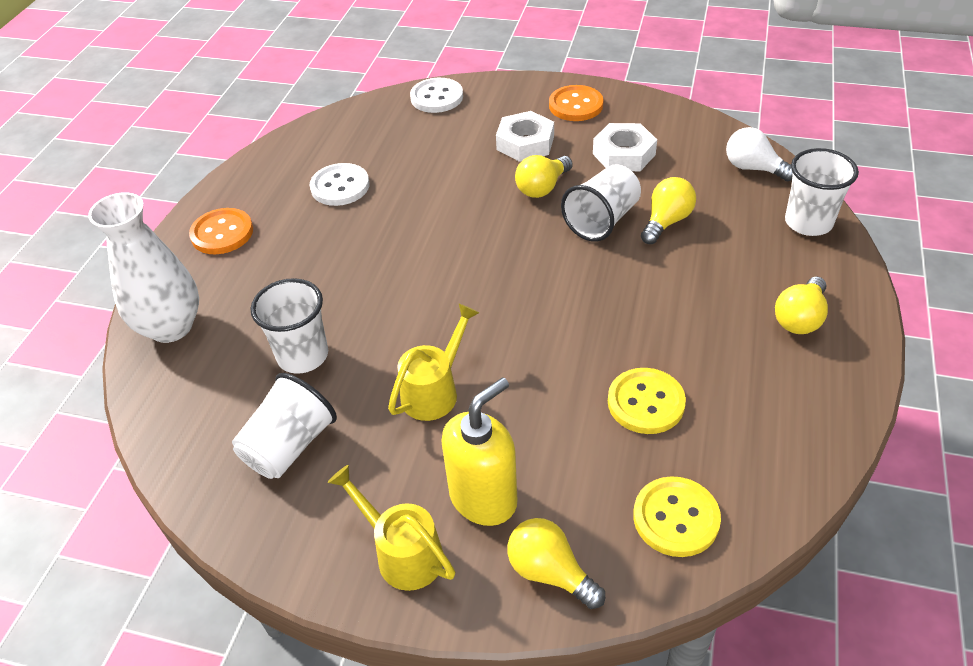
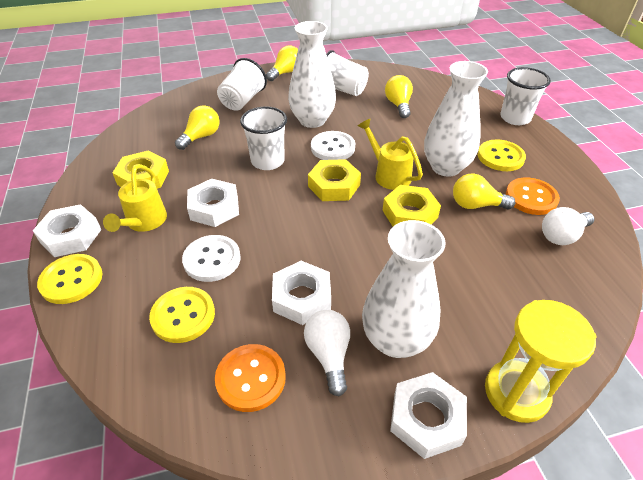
white light bulb: [726,127,793,181] = 1 -> [304,310,350,397] [542,207,594,245] = 2
white nut: [496,111,554,162] [593,123,657,171] = 2 -> [33,204,101,257] [187,179,239,227] [272,261,331,325] [390,372,467,459] = 4
white vase: [88,192,199,343] = 1 -> [288,21,336,128] [362,220,445,358] [424,61,488,177] = 3
yellow button: [608,368,686,434] [633,476,721,557] = 2 -> [37,254,102,304] [149,287,215,343] [478,139,526,171] = 3
yellow hourglass: none = 0 -> [485,300,596,423] = 1
yellow nut: none = 0 -> [113,151,169,189] [308,159,361,201] [382,185,441,226] = 3
yellow soap dispenser: [441,377,517,526] = 1 -> none = 0

